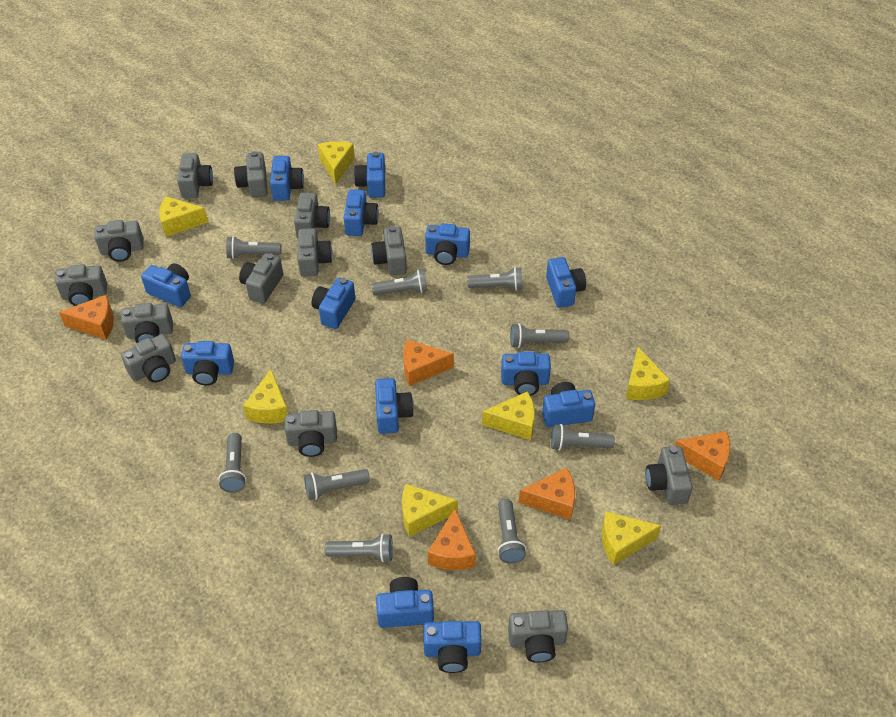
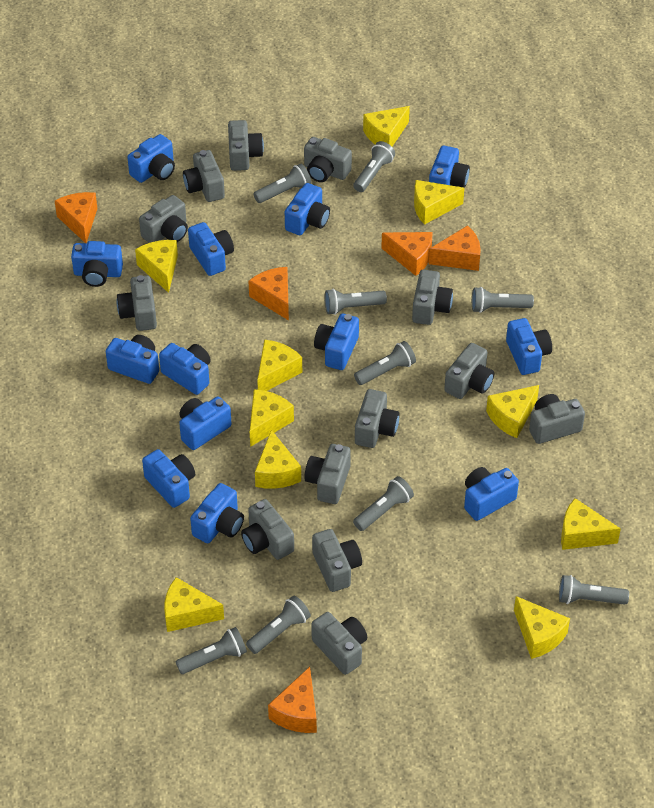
yellow cheese: [159,196,208,237] [243,369,288,424] [318,141,355,184] [402,484,458,537] [482,391,535,440] [602,511,661,565] [625,347,670,400] = 7 -> [135,240,178,293] [164,577,224,632] [250,389,294,447] [255,430,301,489] [257,340,302,391] [363,106,410,146] [414,180,464,225] [486,385,539,438] [514,596,570,659] [561,498,621,550] = 10

